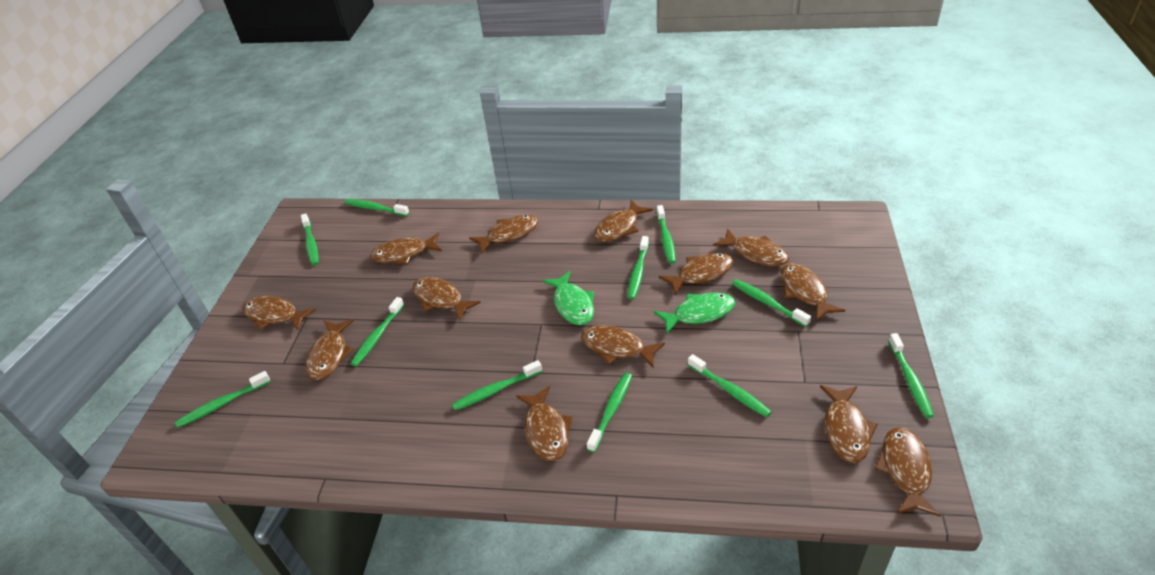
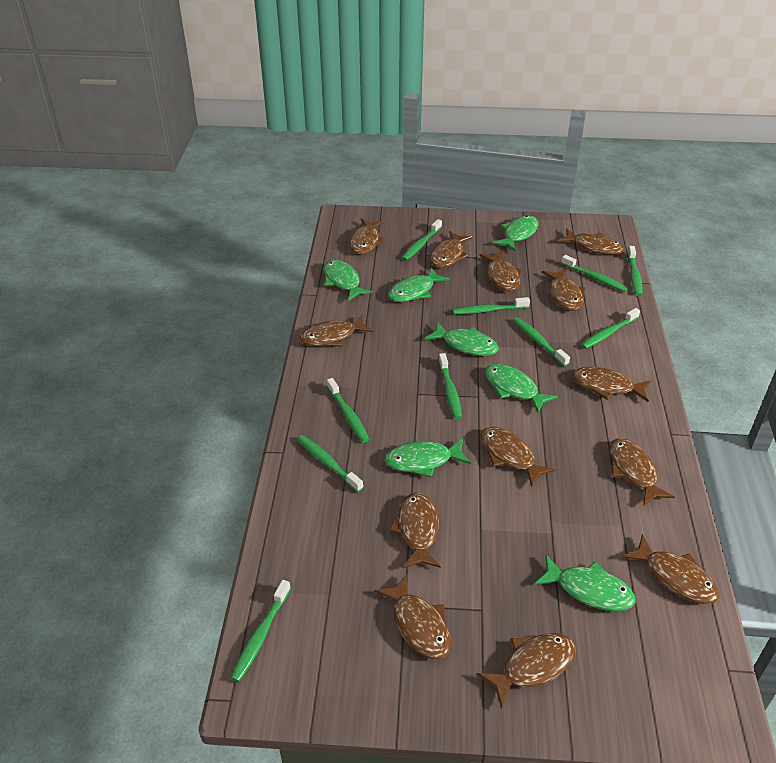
green fish: [543,271,594,325] [654,292,735,334] = 2 -> [323,260,372,301] [384,439,471,477] [388,267,450,302] [425,322,499,356] [485,364,558,413] [493,215,539,251] [534,555,636,611] = 7
green toothbrush: [175,371,271,428] [301,214,319,265] [345,199,409,216] [351,297,404,366] [452,360,542,411] [587,373,632,452] [627,236,649,300] [656,205,676,264] [688,354,772,417] [732,279,811,327] [888,333,934,418] = 11 -> [231,580,291,682] [297,435,364,492] [327,378,370,443] [402,219,442,261] [438,353,462,419] [452,297,530,315] [513,318,570,366] [561,255,629,292] [581,308,640,349] [627,246,642,296] = 10

